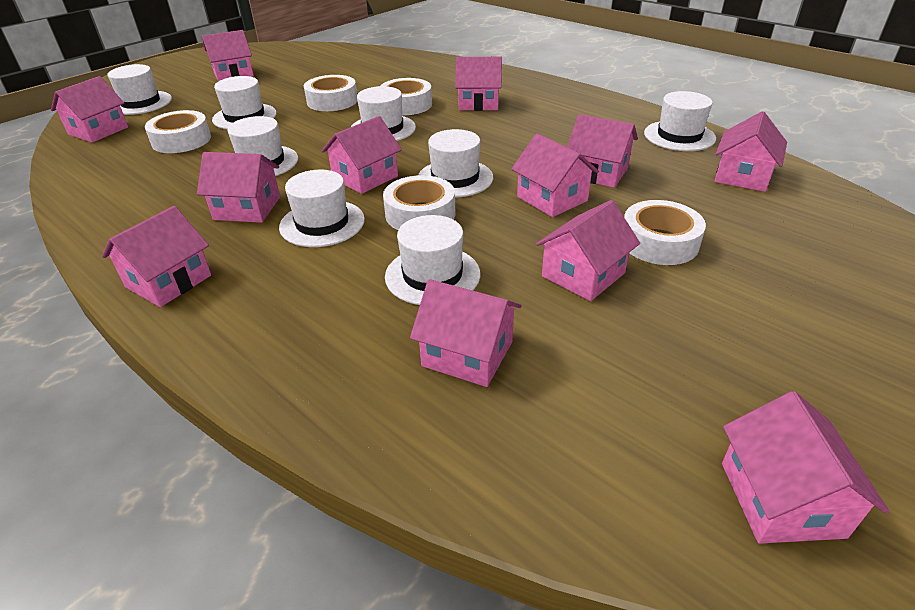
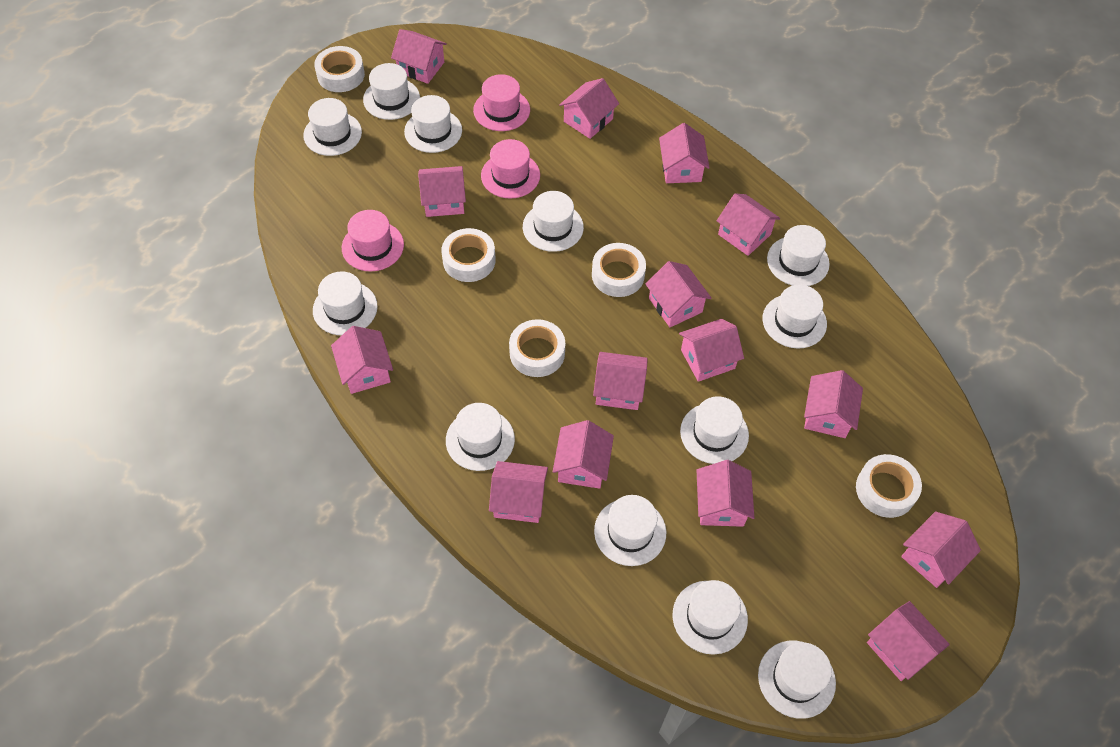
pink hat: none = 0 -> [342,210,404,272] [473,74,530,131] [481,139,540,199] = 3
pink house: [51,76,128,143] [102,206,211,307] [197,152,280,223] [202,30,254,81] [322,116,402,194] [410,279,522,387] [455,57,502,111] [512,133,599,217] [536,200,640,301] [567,114,638,188] [715,111,787,192] [722,391,889,544] = 12 -> [331,326,393,394] [391,29,447,84] [418,166,466,217] [489,461,548,523] [553,420,614,489] [559,78,619,139] [593,352,648,410] [646,261,711,327] [659,123,710,183] [679,319,744,382] [697,460,754,527] [717,193,780,256] [804,370,863,438] [867,601,950,681] [901,511,981,588] = 15
white hat: [107,64,172,115] [212,76,277,129] [227,116,298,176] [279,170,365,247] [351,86,416,141] [385,215,480,305] [418,129,493,197] [644,91,716,151] = 8 -> [303,98,362,156] [313,271,378,335] [363,63,420,120] [404,95,462,153] [446,403,515,471] [523,191,584,252] [594,495,666,566] [673,580,748,655] [680,396,749,464] [758,641,836,719] [763,285,827,349] [767,225,830,286] = 12

